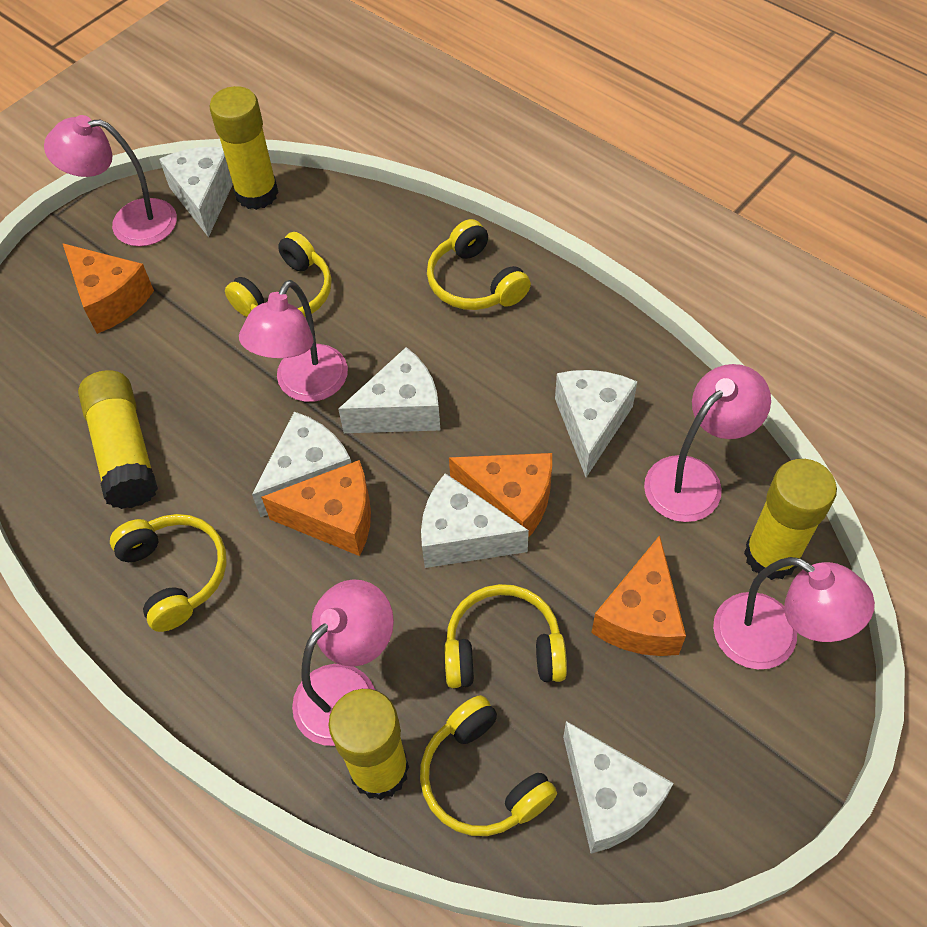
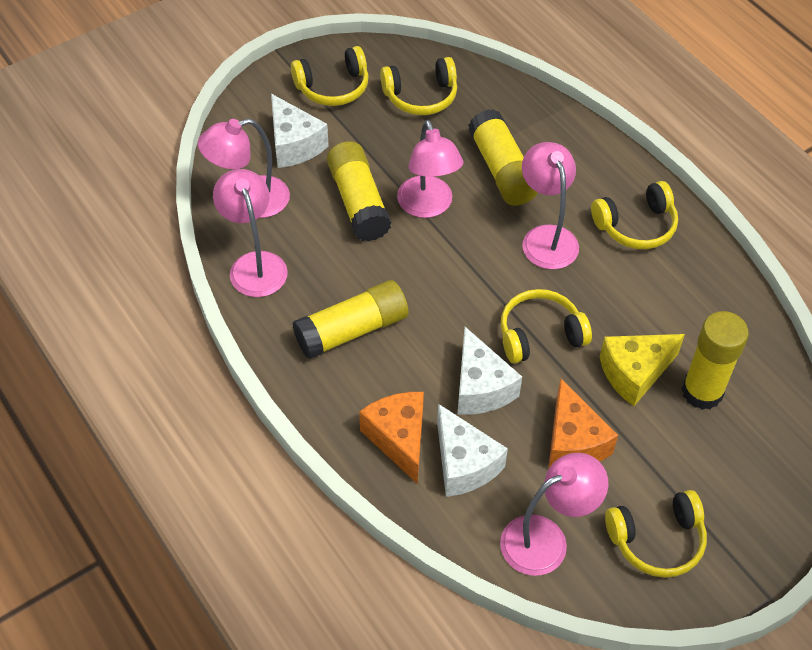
orange cheese: [62,243,154,334] [261,460,371,556] [449,453,552,538] [591,535,686,656] = 4 -> [359,392,424,484] [548,379,618,469] = 2
white cheese: [159,147,233,238] [252,412,351,517] [338,347,441,433] [421,473,529,568] [555,370,637,477] [563,721,674,854] = 6 -> [271,94,329,168] [437,404,508,497] [458,327,522,415] = 3
yellow cheese: none = 0 -> [600,334,685,406] = 1

